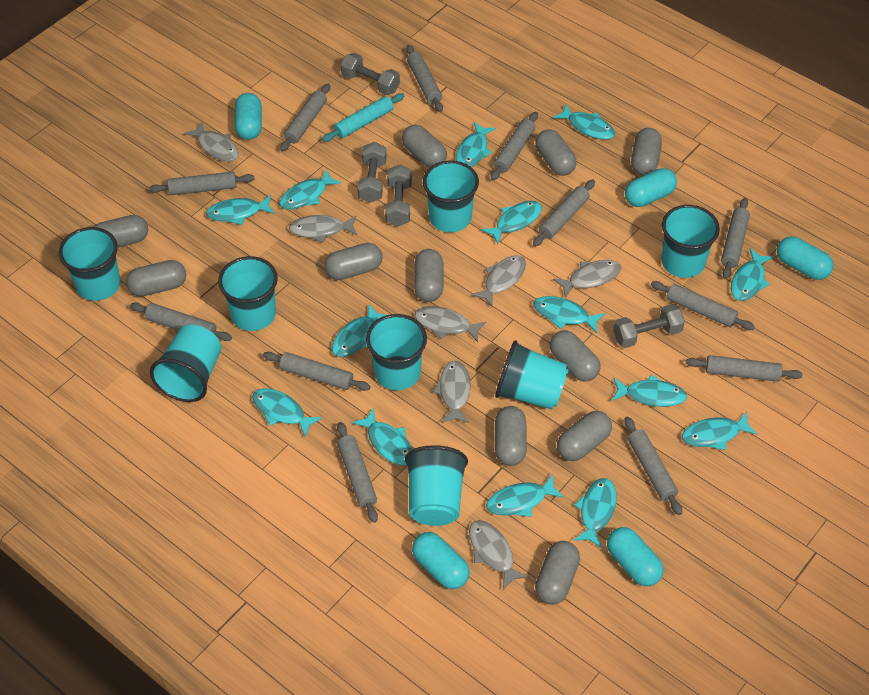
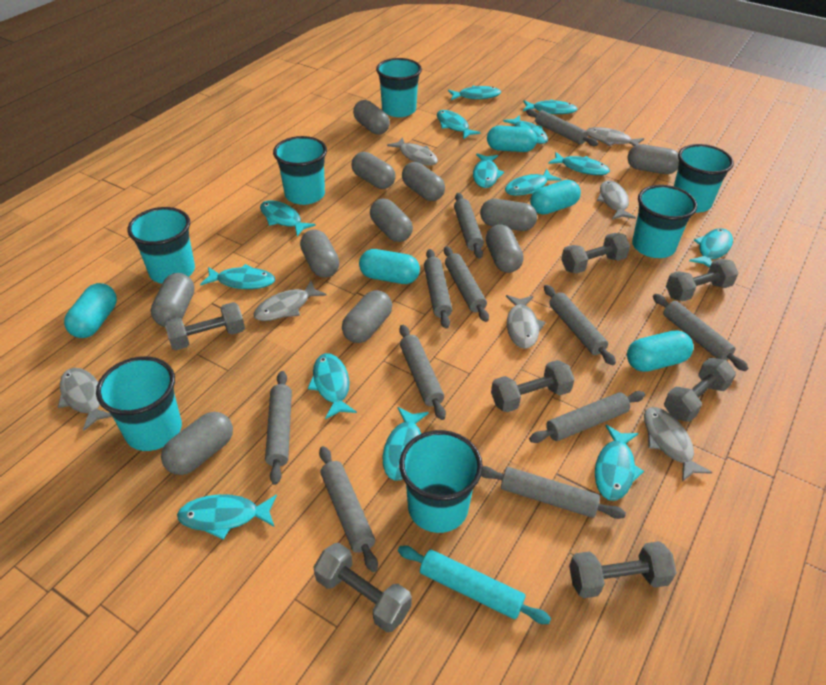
grey dumbbell: [341,53,400,95] [357,142,386,203] [385,164,412,227] [613,304,685,348] = 4 -> [164,302,245,350] [313,543,412,632] [491,360,575,413] [561,233,630,274] [569,541,676,598] [664,358,736,422] [666,259,738,301] = 7
grey rolling pin: [130,303,232,341] [149,172,255,195] [263,352,370,391] [280,84,330,152] [337,422,378,523] [406,45,443,112] [491,112,538,180] [533,180,595,246] [624,417,682,515] [651,281,755,330] [686,355,803,382] [721,198,750,279] = 12 -> [265,371,292,485] [319,446,378,572] [399,325,446,420] [424,249,452,329] [444,246,489,322] [454,193,484,259] [481,466,626,519] [526,109,598,146] [529,391,645,443] [544,285,616,365] [653,294,748,371] = 11
turquoise cup: [59,227,120,301] [150,325,221,402] [218,256,278,331] [366,314,427,390] [405,445,468,526] [423,161,479,232] [495,340,569,410] [661,205,720,278] = 8 -> [96,356,182,451] [127,207,195,284] [273,136,327,205] [376,58,422,117] [399,430,483,533] [632,185,697,258] [674,144,734,213] = 7

